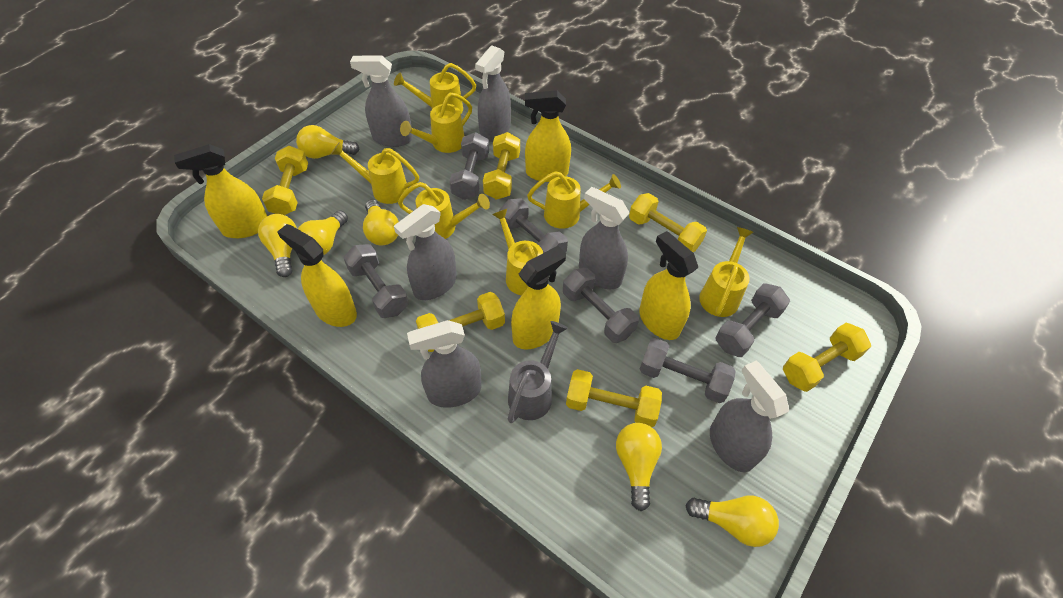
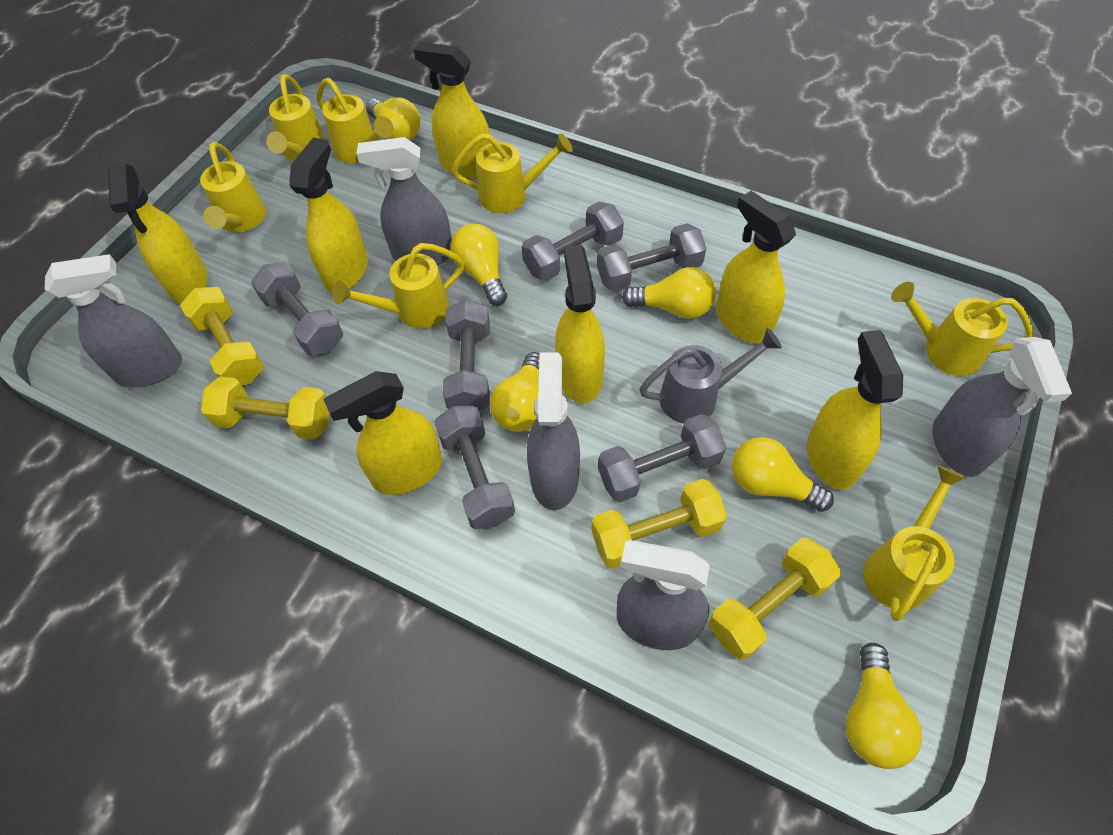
grey spray bottle: [350,55,413,147] [394,204,457,300] [407,320,482,408] [475,45,511,142] [579,187,629,289] [710,361,789,472] = 6 -> [45,254,182,387] [356,137,452,265] [527,352,580,510] [617,540,710,650] [932,337,1072,477] = 5
yellow dumbbell: [262,146,308,215] [416,292,505,352] [483,132,520,200] [566,369,662,427] [629,193,707,252] [783,323,871,392] = 6 -> [180,287,265,385] [201,376,329,439] [591,479,727,569] [708,538,841,660] = 4
yellow spray bottle: [174,144,267,238] [277,224,357,327] [511,246,566,349] [525,90,571,182] [639,231,698,340] = 5 -> [108,164,208,303] [289,138,368,293] [323,371,442,495] [414,42,490,178] [555,245,605,403] [716,191,796,343] [807,330,903,490] = 7

